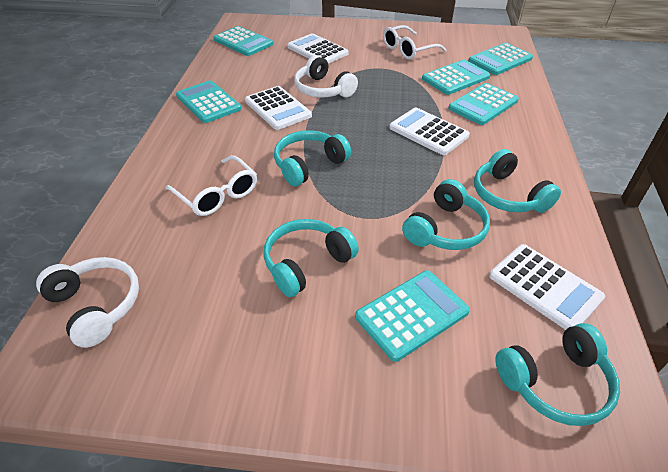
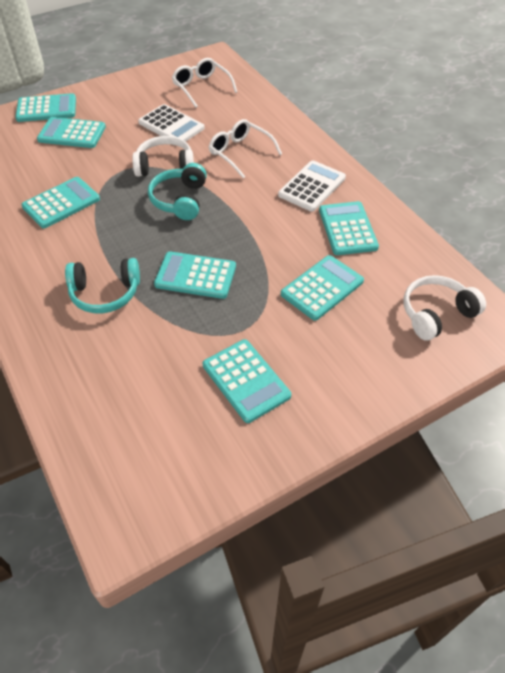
turquoise calculator: [176,80,241,123] [213,26,273,56] [355,270,470,362] [422,60,491,95] [448,83,519,125] [469,43,533,75] = 6 -> [15,93,76,122] [21,177,100,228] [37,117,106,148] [154,251,236,299] [203,339,291,423] [281,255,364,321] [319,201,379,255] = 7
turquoise headphones: [263,219,359,297] [274,130,351,187] [402,179,490,250] [474,149,561,213] [495,323,620,426] = 5 -> [65,258,140,313] [148,163,207,220] = 2
white calculator: [245,86,312,130] [287,33,349,64] [390,108,470,155] [489,244,605,330] = 4 -> [138,104,205,142] [278,160,346,212] = 2

